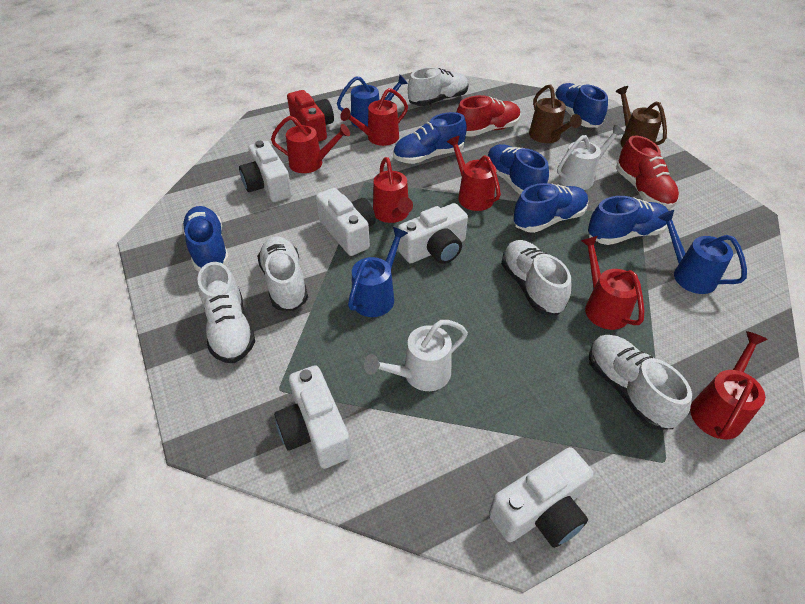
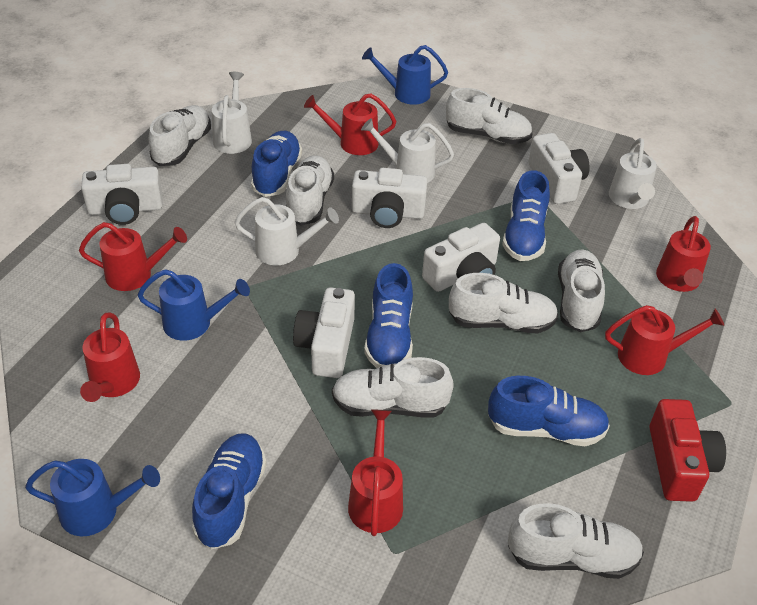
blue shoe: [182,206,229,271] [393,112,467,164] [487,144,549,195] [513,183,588,233] [555,83,608,128] [588,196,668,245] = 6 -> [192,433,267,550] [251,131,302,197] [364,263,413,368] [488,376,610,446] [502,170,550,261] = 5
brown watering can: [529,84,582,143] [615,86,667,147] = 2 -> none = 0
red shoe: [456,95,521,137] [616,136,679,209] = 2 -> none = 0
white shoe: [197,262,255,363] [257,236,308,311] [408,67,469,106] [501,240,571,315] [589,335,692,430] = 5 -> [149,105,211,166] [286,155,334,225] [332,357,454,417] [446,88,533,144] [449,273,558,334] [508,503,644,579] [558,250,605,332] = 7
white watering can: [364,320,468,391] [557,125,625,190] = 2 -> [212,72,252,154] [235,197,339,265] [361,118,454,183] [609,138,657,209] = 4

